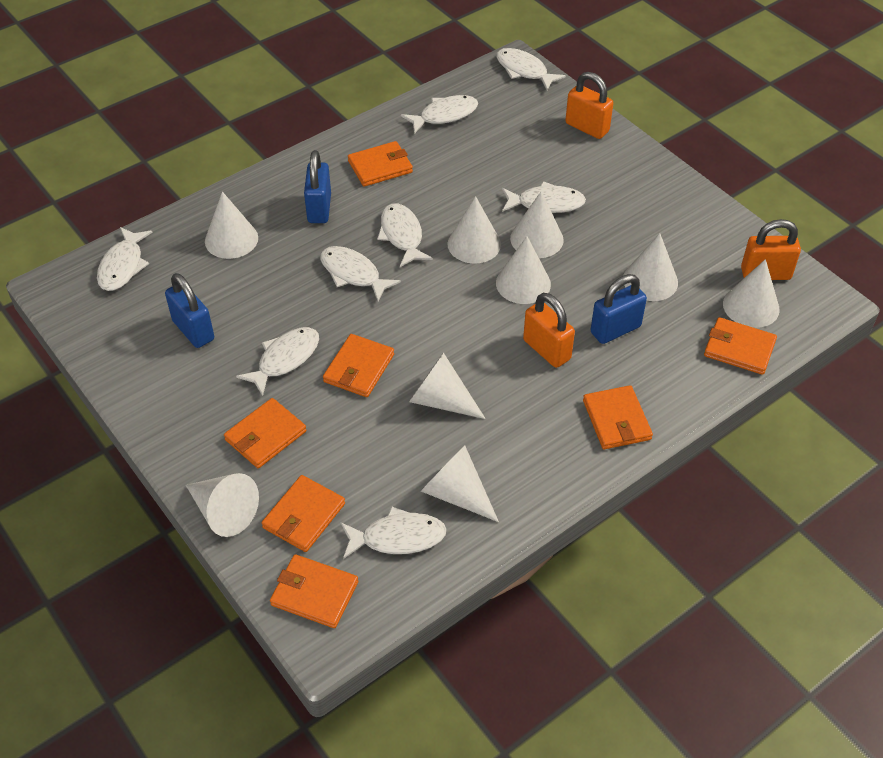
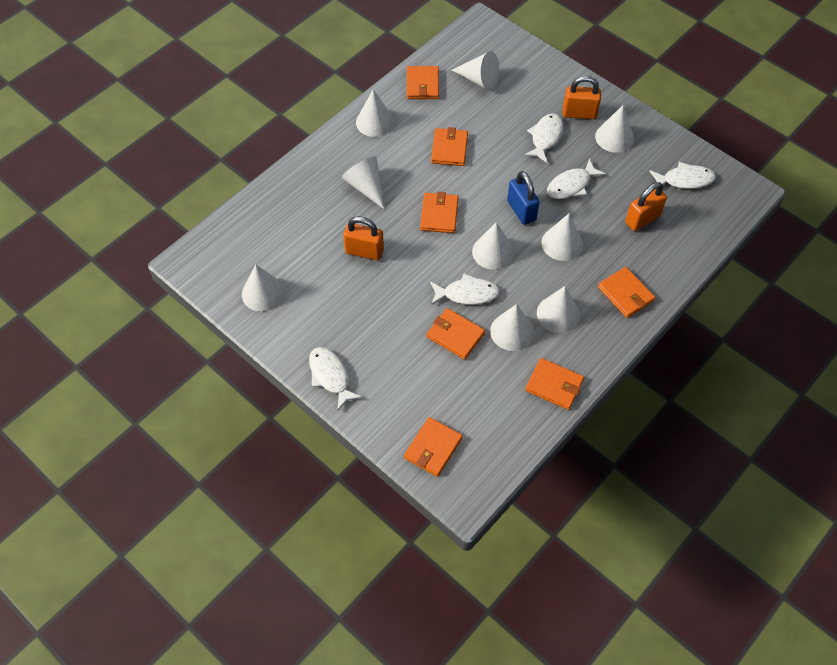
blue padlock: [165,273,214,348] [304,150,331,223] [591,274,647,344] = 3 -> [507,171,540,225] = 1
white fish: [97,227,153,291] [236,327,319,396] [320,246,401,301] [341,506,447,559] [377,203,433,267] [401,95,478,134] [496,48,566,90] [502,181,586,213] = 8 -> [309,347,363,411] [430,274,500,305] [524,113,563,163] [547,158,606,199] [649,162,716,189] = 5

